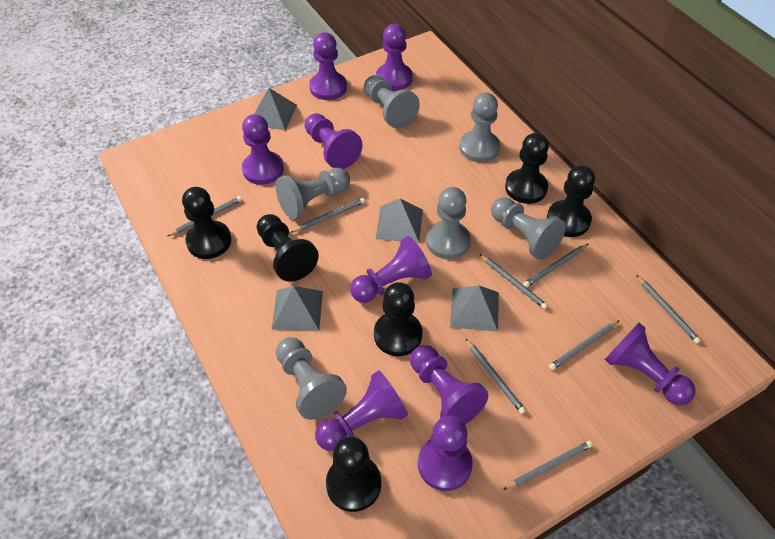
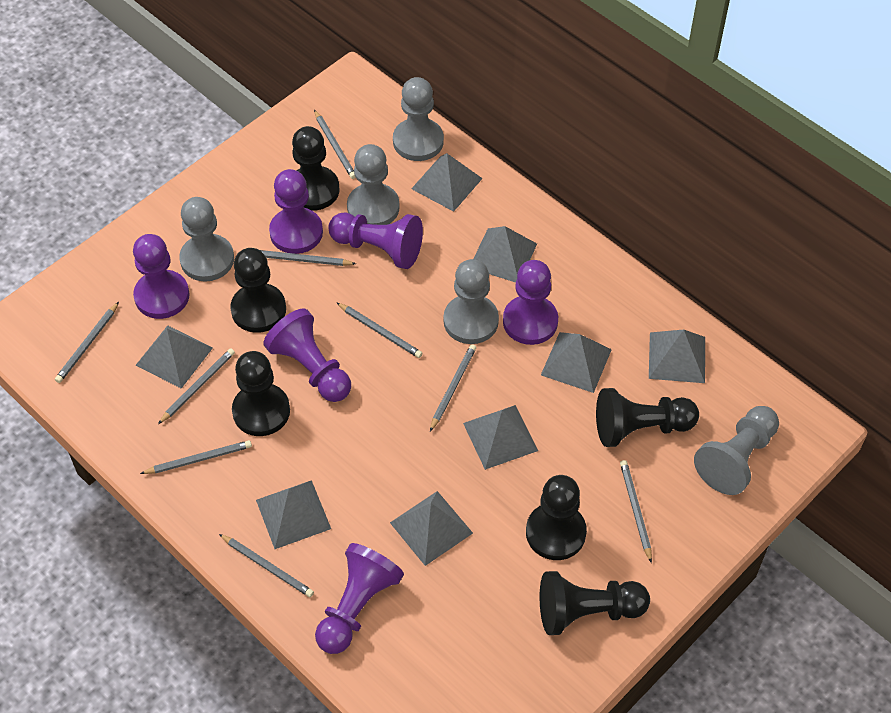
grey pawn: [276,168,350,219] [276,337,347,420] [364,75,420,128] [426,187,471,259] [460,93,500,162] [491,197,566,260] = 6 -> [179,197,234,282] [347,144,400,225] [393,77,444,161] [443,259,499,344] [694,406,779,495] = 5
grey pencil: [167,196,242,236] [290,198,365,233] [465,338,526,414] [479,254,548,309] [503,441,592,490] [523,244,588,287] [549,320,619,370] [636,275,701,343] = 8 -> [55,302,119,383] [140,440,252,474] [158,348,235,424] [219,534,314,597] [260,250,356,266] [314,110,356,179] [336,302,422,358] [430,344,476,431] [620,460,652,563] = 9
grey pyramid: [254,88,297,131] [271,286,323,331] [376,199,423,243] [450,285,499,332] = 4 -> [135,325,213,389] [256,480,331,549] [390,491,473,566] [411,153,483,212] [463,405,538,470] [473,226,537,282] [541,332,612,393] [649,330,705,383] = 8
purple pawn: [242,114,284,185] [305,113,363,169] [309,32,347,100] [315,370,408,451] [350,236,432,303] [376,24,413,91] [410,345,488,424] [418,416,473,491] [605,323,696,406] = 9 -> [133,234,190,319] [264,308,351,402] [269,169,323,254] [315,543,404,654] [328,212,423,269] [503,260,558,345] = 6

